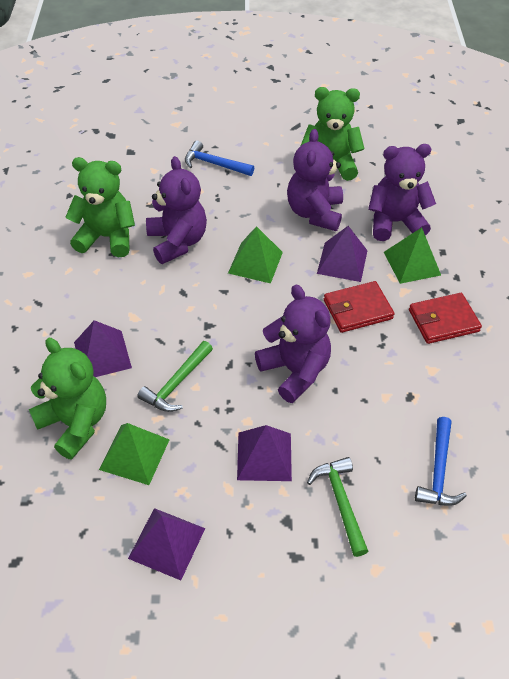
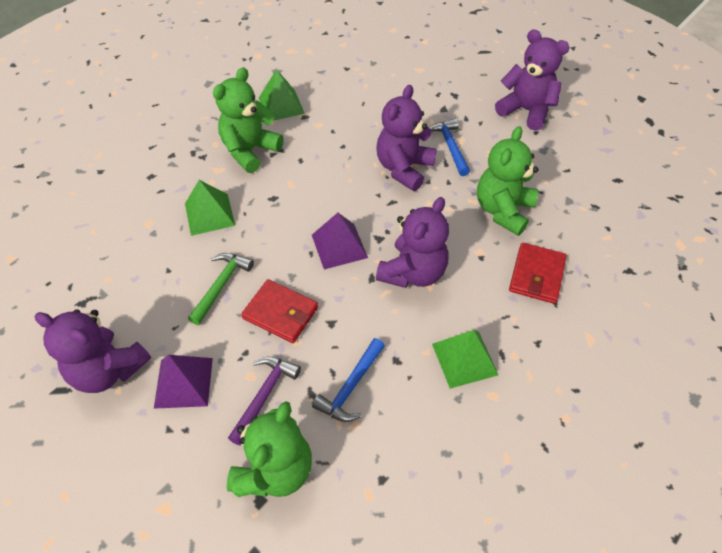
green hammer: [137,341,213,412] [307,457,368,557] = 2 -> [188,253,254,325] = 1
purple hammer: none = 0 -> [228,357,301,445] = 1
purple pyramid: [74,320,132,377] [128,508,205,580] [237,425,292,481] [317,226,368,282] = 4 -> [154,355,213,409] [312,213,368,270] = 2

